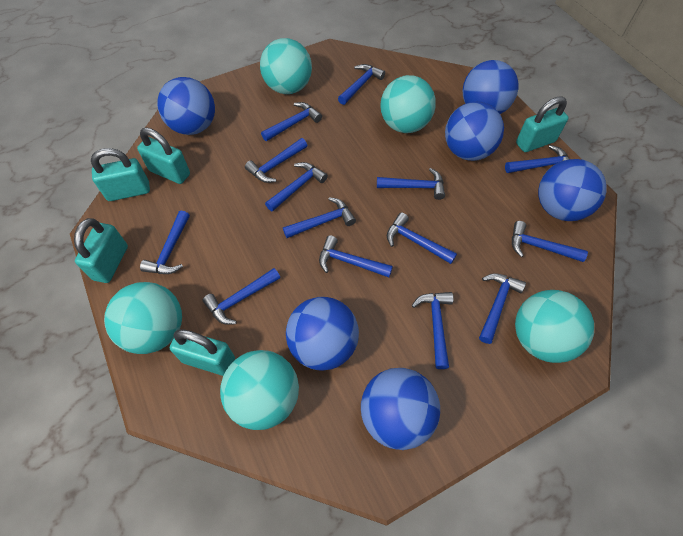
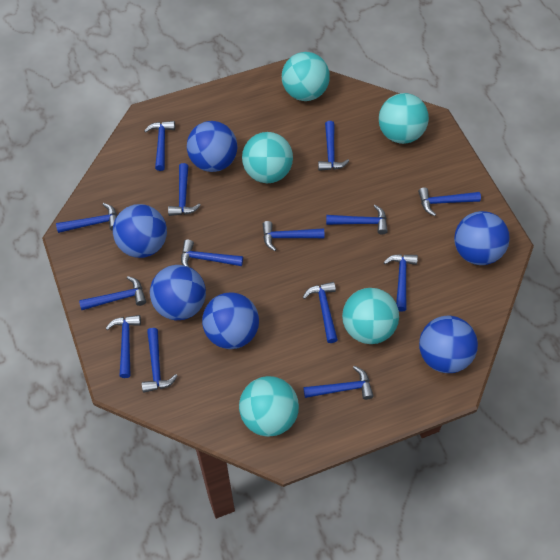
turquoise padlock: [74,218,128,283] [91,148,150,201] [137,128,190,184] [170,329,235,376] [516,96,569,152] = 5 -> none = 0

